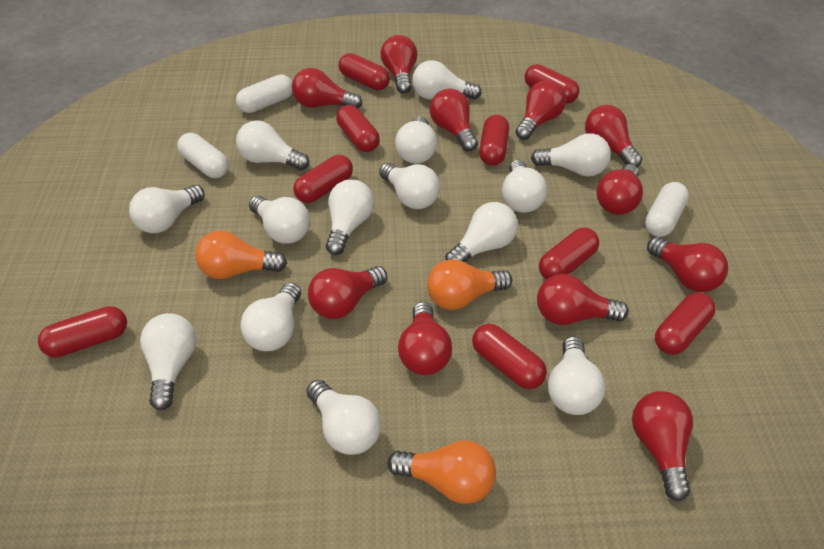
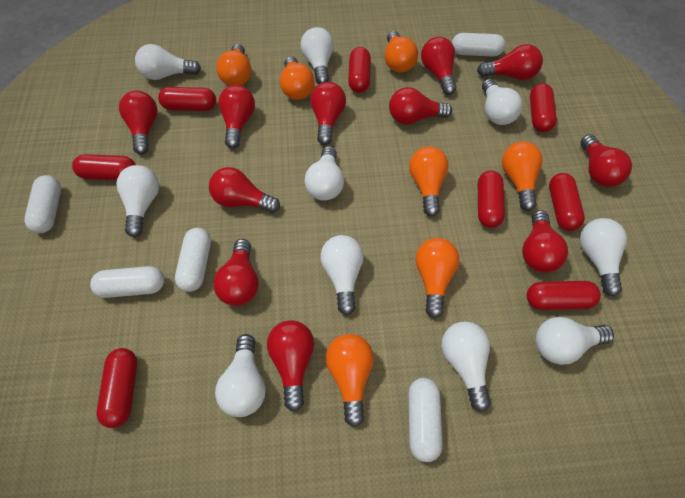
orange light bulb: [195,230,287,279] [388,440,496,504] [427,259,512,310] = 3 -> [216,44,251,86] [280,56,315,100] [326,334,374,427] [384,31,418,73] [409,147,449,217] [415,238,459,318] [502,141,543,211] = 7
red capsule: [38,306,127,357] [294,155,353,203] [336,105,380,152] [339,53,390,90] [472,324,547,389] [479,115,509,166] [525,64,580,104] [539,228,599,279] [655,292,715,355] = 9 -> [72,154,136,180] [97,348,137,428] [158,87,216,111] [348,47,371,93] [478,170,505,228] [526,281,601,310] [530,83,557,132] [549,173,585,231] = 8
white capsule: [177,133,229,178] [236,75,293,113] [645,182,689,237] = 3 -> [25,175,61,233] [90,266,164,298] [175,228,211,292] [409,378,443,462] [452,33,506,57] = 5
white light bulb: [129,185,204,233] [140,313,196,410] [236,120,309,170] [240,283,301,351] [249,196,310,244] [307,380,381,455] [326,179,374,255] [379,163,440,209] [395,116,437,164] [412,60,482,100] [445,202,518,263] [502,160,547,213] [531,133,611,177] [548,336,605,415] = 14 -> [116,165,159,237] [135,44,201,80] [215,334,266,417] [301,27,334,84] [304,146,344,201] [320,235,364,315] [441,321,491,412] [482,79,523,125] [536,317,614,365] [580,218,627,296] = 10

